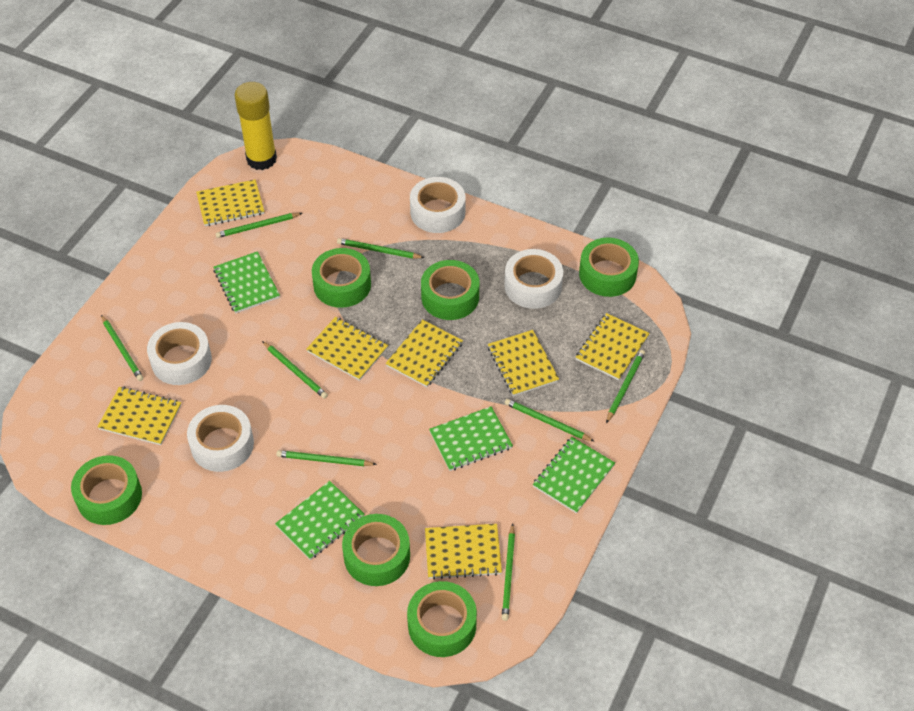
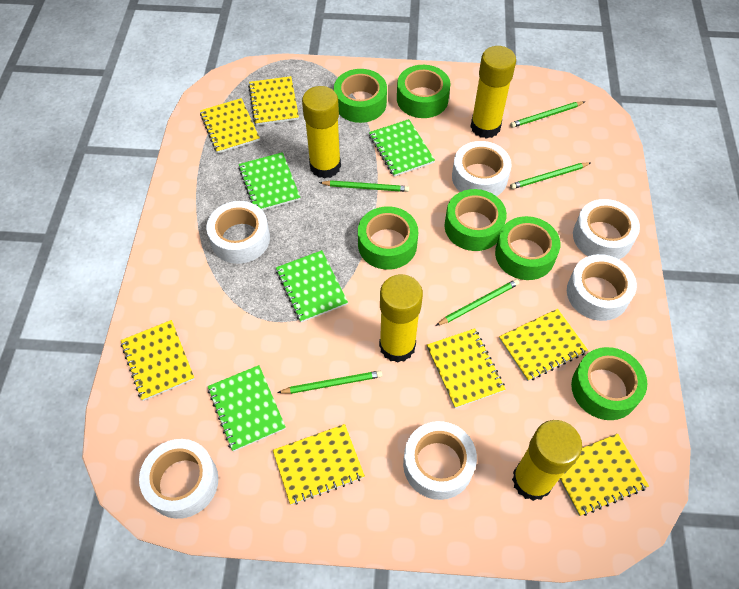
green pencil: [101,315,143,381] [216,213,302,238] [262,341,328,399] [276,450,377,466] [337,238,424,258] [502,523,515,621] [505,399,594,441] [606,350,645,423] = 8 -> [277,371,382,394] [319,180,409,192] [436,279,519,326] [510,101,585,128] [510,162,590,189] = 5
white tape: [147,322,212,385] [187,405,254,472] [410,177,466,233] [504,249,563,309] = 4 -> [139,439,218,519] [207,201,270,264] [403,421,477,500] [452,141,512,196] [567,254,637,321] [573,199,640,259] = 6
yellow glue stick: [234,82,277,170] = 1 -> [302,86,341,179] [379,274,423,363] [470,46,516,139] [512,420,582,501] = 4

